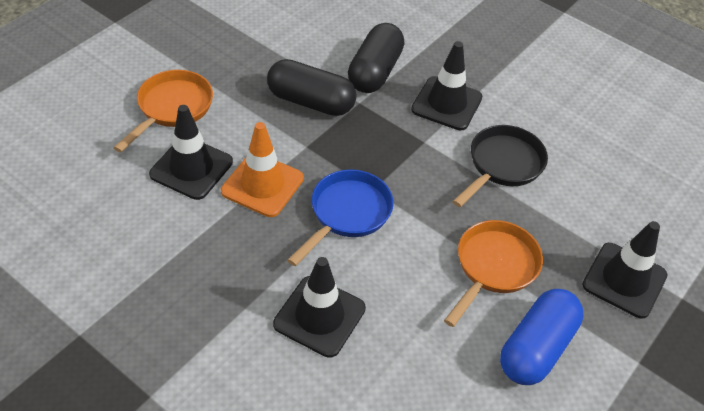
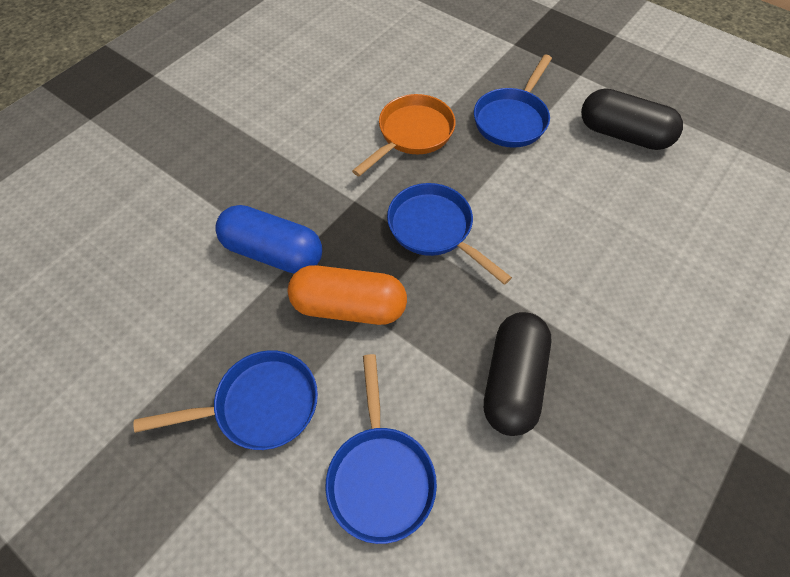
black pan: [452,125,548,207] = 1 -> none = 0
black traffic cone: [149,105,233,200] [273,257,366,358] [411,41,482,130] [582,221,668,318] = 4 -> none = 0
blue pan: [287,169,394,266] = 1 -> [134,350,318,450] [325,354,437,544] [387,183,512,285] [474,55,552,148] = 4
orange capsule: none = 0 -> [288,265,407,325] = 1
orange pan: [114,70,213,152] [444,220,543,327] = 2 -> [352,94,456,177] = 1
orange traffic cone: [221,122,304,217] = 1 -> none = 0

